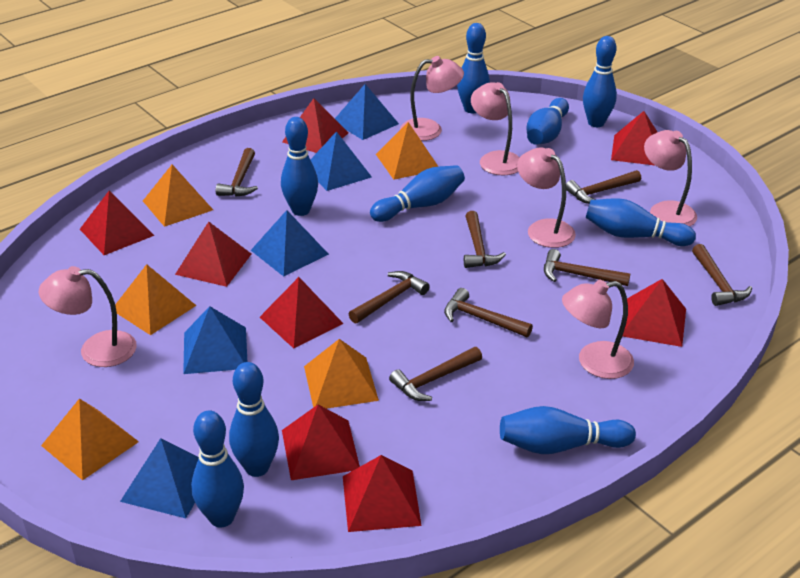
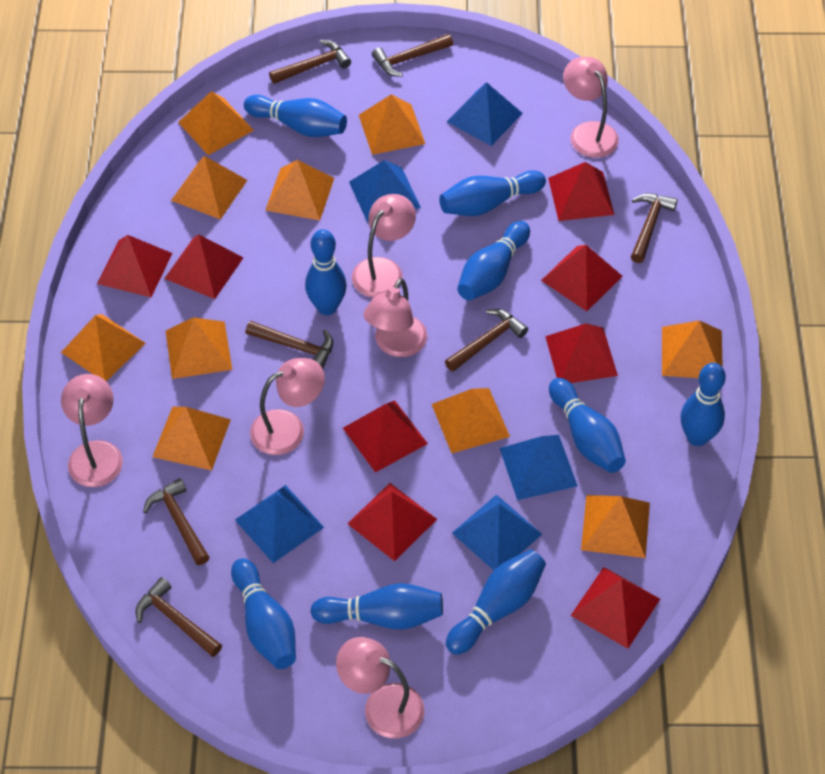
brown hammer: [216,148,258,197] [349,271,430,323] [389,347,482,401] [444,288,533,337] [464,211,506,268] [544,249,631,286] [566,170,641,204] [692,244,752,306] = 8 -> [135,577,222,657] [143,478,210,565] [245,321,333,369] [269,40,351,84] [372,34,453,77] [445,309,528,372] [631,193,678,263] = 7
orange pyramid: [41,398,139,480] [115,264,197,335] [143,164,213,227] [304,339,379,409] [376,122,438,180] = 5 -> [61,314,146,381] [153,407,231,470] [166,317,232,379] [171,156,247,220] [178,91,254,155] [265,160,334,220] [359,94,425,155] [432,388,510,453] [581,495,650,558] [662,320,723,378] = 10

